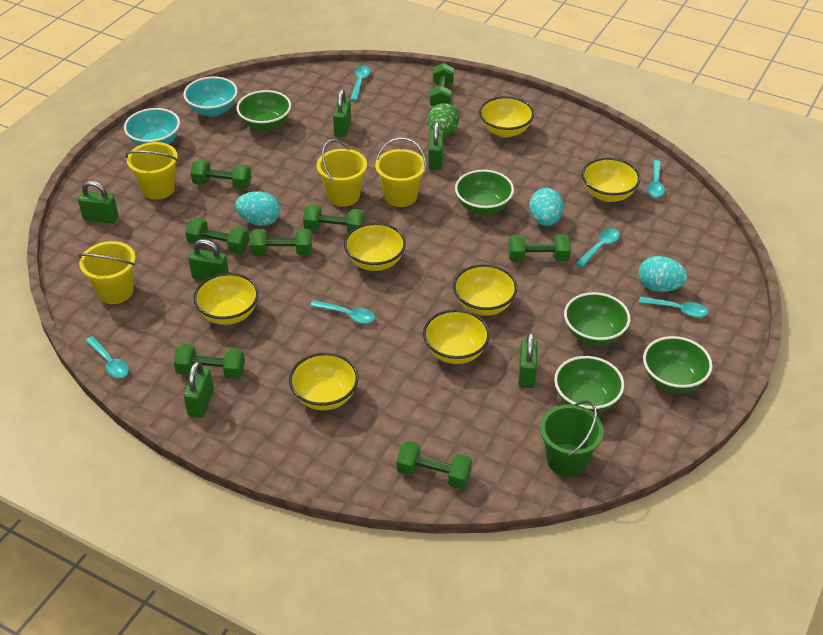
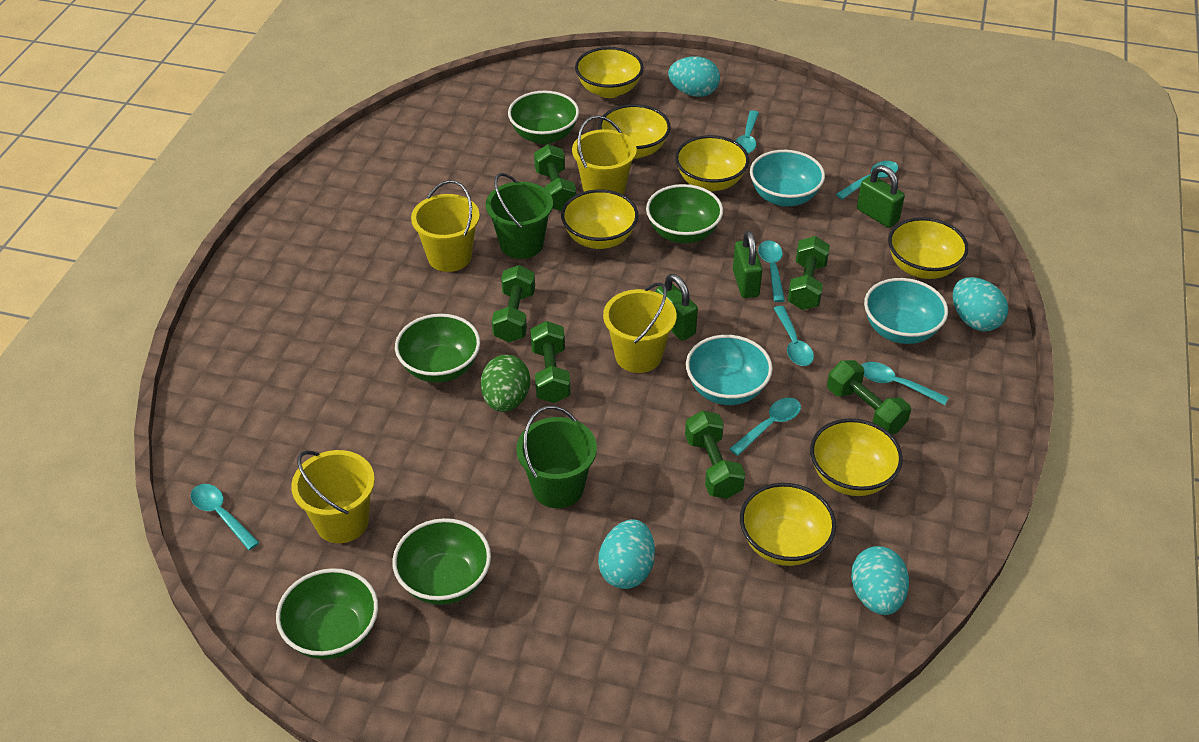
green bucket: [540,400,604,477] = 1 -> [486,173,553,259] [516,406,597,508] = 2
green dumbbell: [174,344,245,379] [185,218,250,254] [191,160,251,190] [250,229,312,256] [303,204,365,233] [396,441,472,489] [429,63,454,106] [508,234,571,262] = 8 -> [492,265,535,342] [530,321,571,403] [534,144,576,211] [685,411,745,499] [788,236,830,310] [827,360,911,434] = 6
green padlock: [78,181,118,224] [184,361,214,418] [188,239,229,281] [333,90,351,137] [428,122,443,170] [518,333,538,388] = 6 -> [655,274,698,341] [733,231,763,298] [857,165,905,228] = 3
turquoise bowl: [124,108,180,146] [183,76,238,117] = 2 -> [686,335,773,405] [750,150,825,207] [864,278,948,344] = 3
turquoise egg: [235,191,280,226] [529,188,563,226] [639,256,687,292] = 3 -> [598,519,655,589] [668,57,720,97] [851,546,909,615] [953,277,1008,331] = 4
turquoise spoon: [85,336,129,378] [310,300,375,324] [350,66,370,101] [576,228,620,267] [639,296,708,318] [647,160,665,197] = 6 -> [191,484,259,550] [729,398,801,456] [735,110,759,154] [758,240,785,302] [774,306,814,366] [836,161,898,200] [861,362,949,405] = 7

